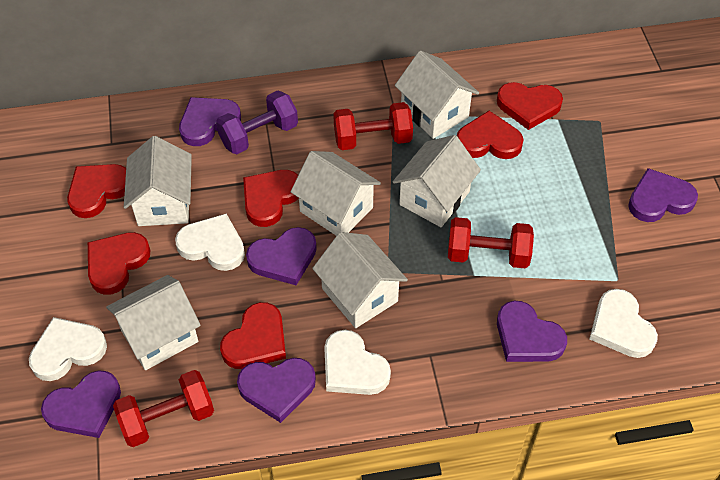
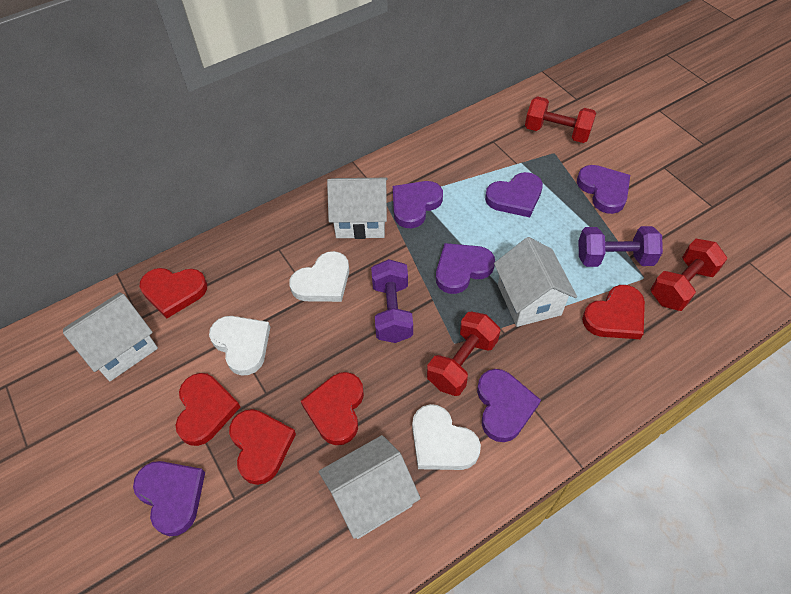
purple dumbbell: [216,90,298,154] = 1 -> [371,259,413,343] [578,226,663,267] = 2
red heart: [67,164,126,218] [88,232,150,295] [220,302,286,369] [243,170,299,227] [457,111,524,159] [497,82,563,130] = 6 -> [140,268,207,318] [176,373,240,446] [229,409,296,485] [301,372,364,445] [582,285,645,339] = 5
white heart: [29,317,107,381] [175,214,245,271] [324,330,391,395] [589,289,658,358] = 4 -> [209,316,270,376] [289,251,349,302] [412,404,481,470] = 3
white house: [106,275,201,370] [124,136,192,226] [291,151,381,236] [312,232,408,328] [393,135,481,227] [395,51,479,139] = 6 -> [63,292,158,381] [318,435,421,539] [327,178,388,239] [494,237,577,327] = 4

